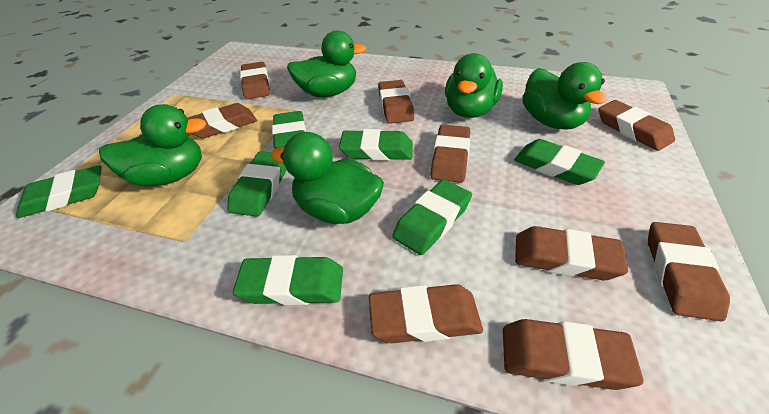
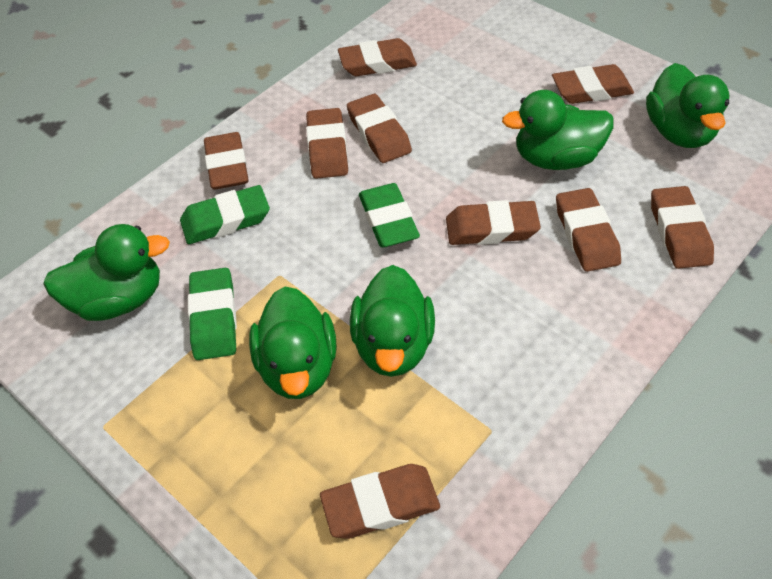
green eraser: [16,165,101,218] [228,151,287,217] [233,255,343,305] [272,111,306,149] [339,129,413,160] [392,179,472,255] [514,139,605,185] = 7 -> [180,185,270,244] [188,268,237,360] [359,183,420,247] = 3

